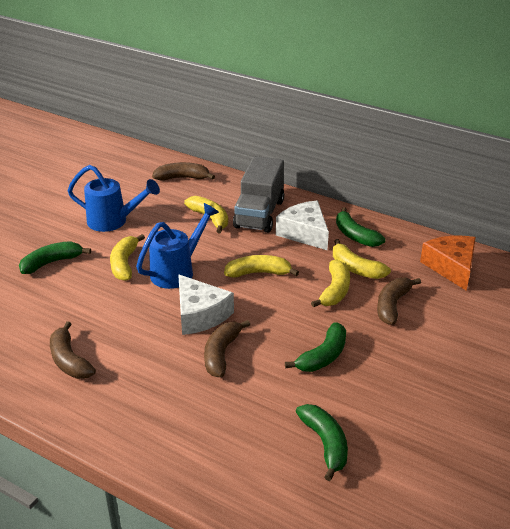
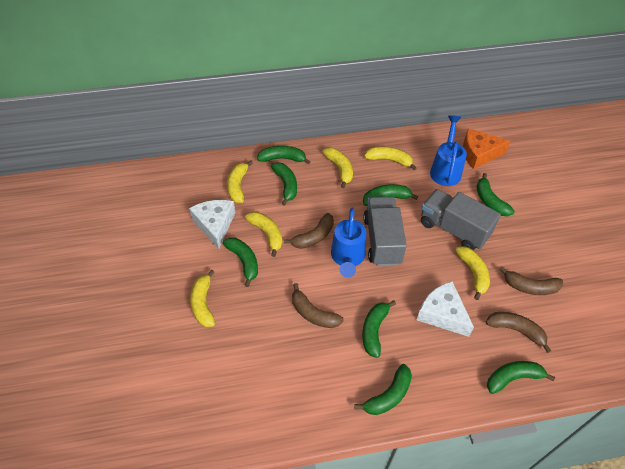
green banana: [19,241,91,274] [285,322,346,372] [296,404,348,481] [336,207,385,247] = 4 -> [223,238,258,287] [257,146,310,165] [271,162,297,206] [354,364,412,415] [362,300,396,358] [363,184,418,206] [476,173,515,216] [487,361,555,394] = 8
grey truck: [233,156,284,233] = 1 -> [363,196,407,266] [421,189,501,250] = 2
yellow banana: [110,234,145,281] [184,196,228,233] [224,255,299,278] [311,259,350,307] [333,239,391,279] = 5 -> [190,270,215,327] [227,161,253,203] [245,212,283,257] [323,148,353,188] [364,147,416,170] [455,246,490,300] = 6

